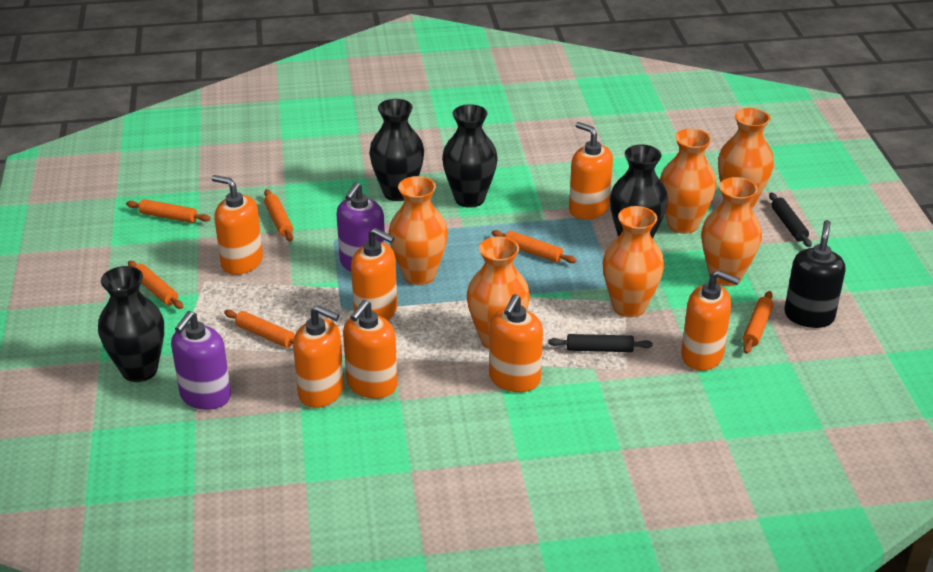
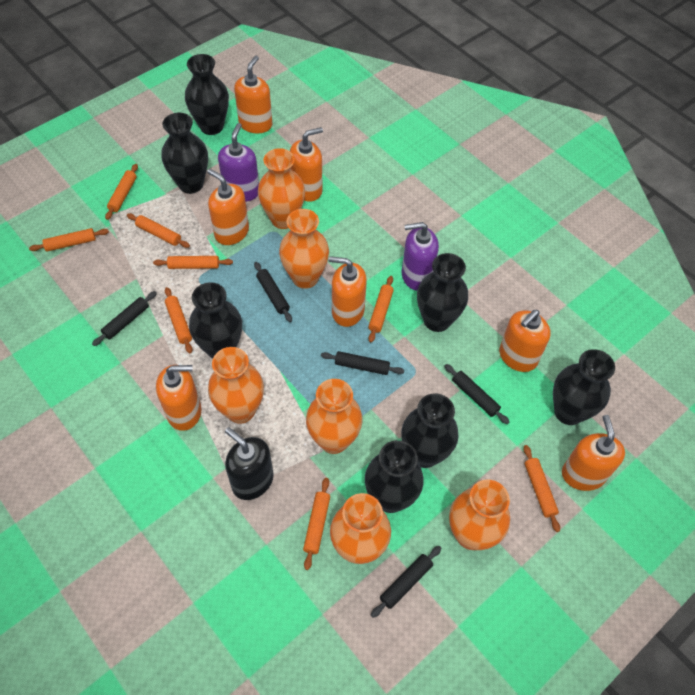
black rolling pin: [548,334,653,352] [769,193,812,247] = 2 -> [92,291,157,346] [254,262,292,322] [321,351,404,375] [371,546,441,618] [444,364,509,424] = 5
black vase: [98,266,164,382] [369,99,424,201] [442,104,497,208] [610,144,668,239] = 4 -> [161,113,208,194] [185,54,229,135] [189,282,242,359] [365,440,424,513] [401,393,458,468] [417,253,468,332] [553,349,615,425] = 7
orange rolling pin: [126,199,211,223] [128,261,183,309] [224,310,295,348] [264,189,293,242] [492,230,577,263] [743,291,774,354] = 6 -> [29,228,109,252] [105,164,138,220] [127,213,190,248] [153,256,233,269] [165,287,192,353] [303,478,330,570] [368,276,394,342] [523,445,560,532] = 8

